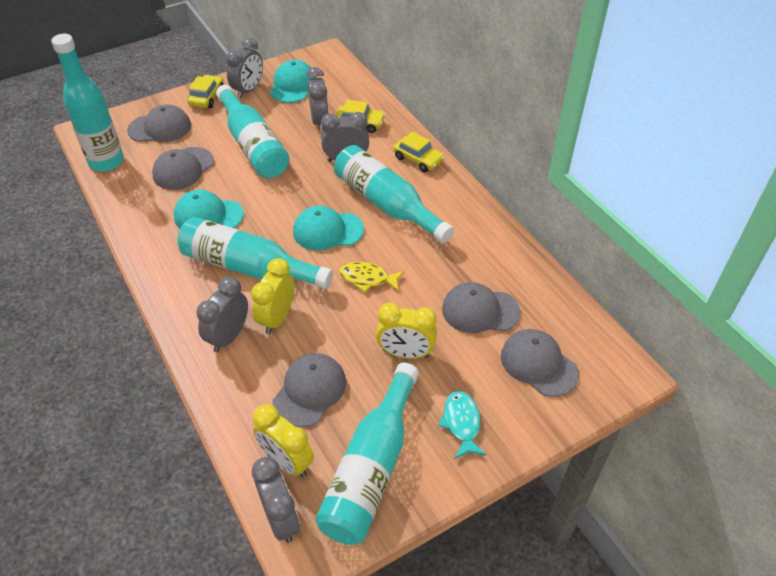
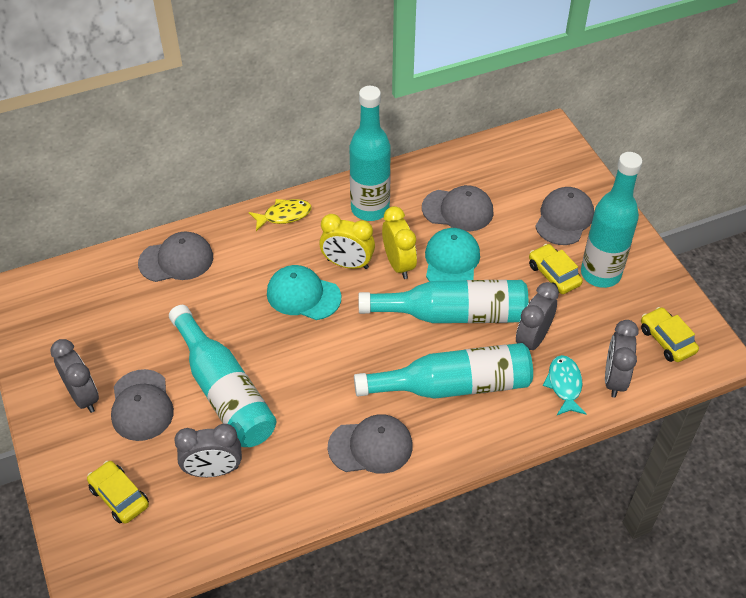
grey clock: [196,277,248,352] [226,38,263,98] [252,457,300,543] [306,67,329,131] [321,112,369,162] = 5 -> [50,339,99,413] [174,424,242,477] [516,282,559,350] [605,320,639,398] = 4
turquoise cap: [174,190,244,228] [270,60,316,103] [293,206,364,251] = 3 -> [267,265,341,320] [425,228,480,282] = 2
yellow clock: [251,258,294,334] [253,404,314,477] [376,303,437,359] = 3 -> [319,214,375,269] [382,206,417,279] = 2

